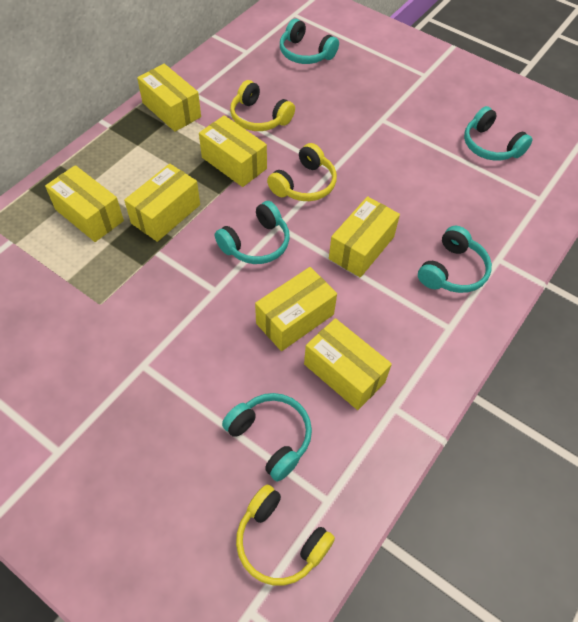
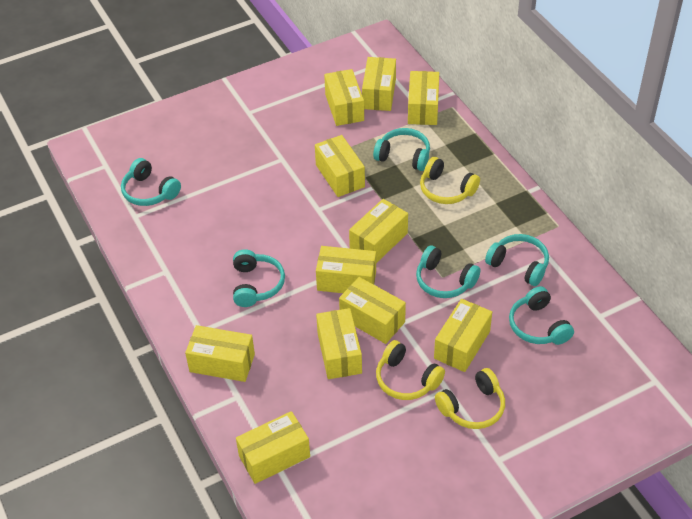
turquoise headphones: [215,201,290,264] [222,393,312,481] [280,19,339,64] [418,226,492,293] [464,106,533,161] = 5 -> [121,158,181,206] [233,250,285,307] [373,128,430,171] [416,245,480,298] [485,234,549,286] [509,286,574,345] = 6
yellow box: [45,165,124,242] [124,164,200,242] [137,64,201,132] [199,115,267,187] [255,267,337,351] [304,318,392,410] [329,196,400,278] = 7 -> [185,325,255,382] [236,411,310,484] [315,135,365,197] [316,246,376,293] [316,308,362,379] [324,69,364,126] [339,277,406,344] [349,199,408,263] [362,57,396,111] [408,71,439,125] [434,299,492,372] = 11

